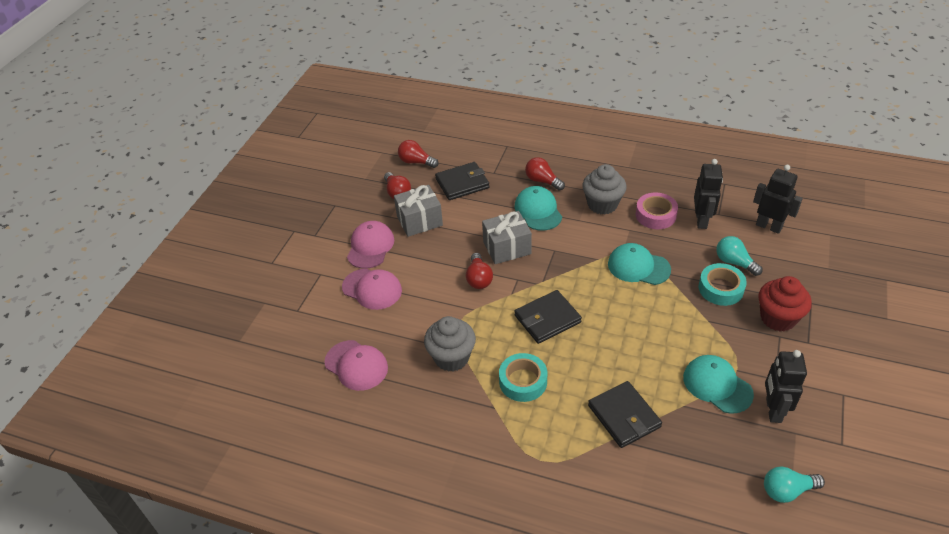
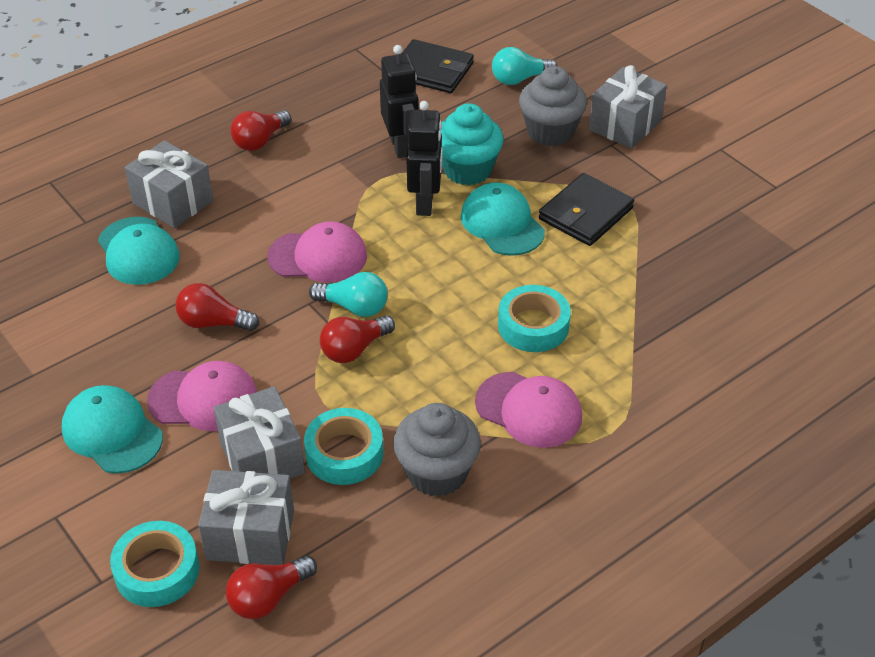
black robot: [694,159,723,229] [753,165,803,234] [765,350,807,423] = 3 -> [380,45,419,158] [406,101,443,216] = 2
black wallet: [435,162,489,200] [514,290,582,344] [588,381,662,448] = 3 -> [402,39,474,93] [539,173,634,246] = 2
grey gift: [394,185,443,237] [482,211,532,264] = 2 -> [125,140,213,228] [198,470,294,565] [214,386,305,479] [589,65,667,149] = 4
pink tape: [635,193,678,229] = 1 -> none = 0
red cupcake: [758,276,812,331] = 1 -> none = 0
turquoise cupcake: none = 0 -> [440,103,503,186] = 1
turquoise tape: [499,353,547,402] [699,263,747,306] = 2 -> [110,521,199,607] [304,408,383,485] [498,285,571,352] = 3

